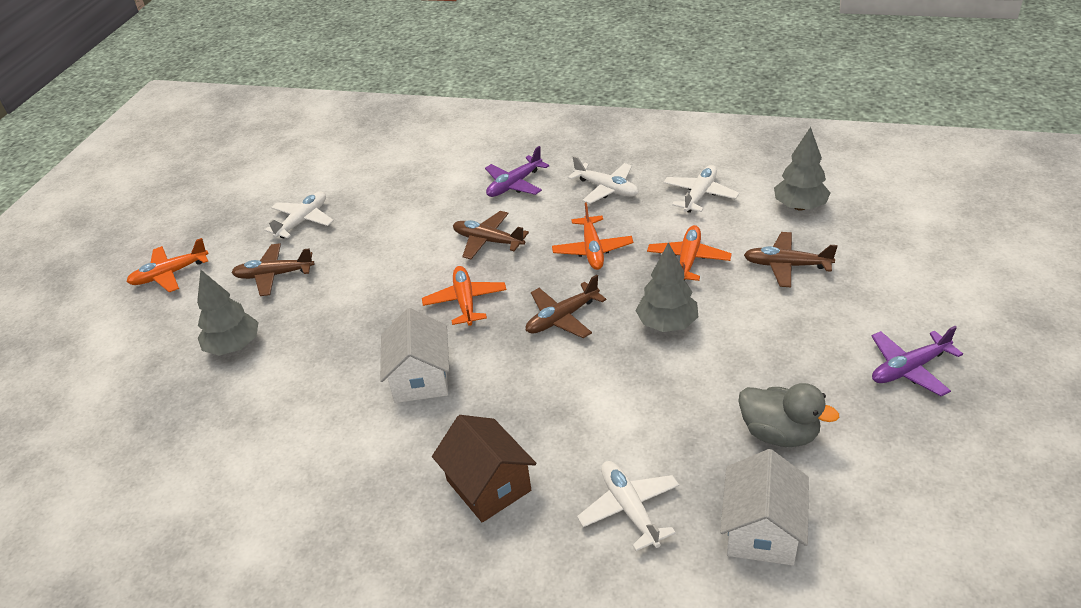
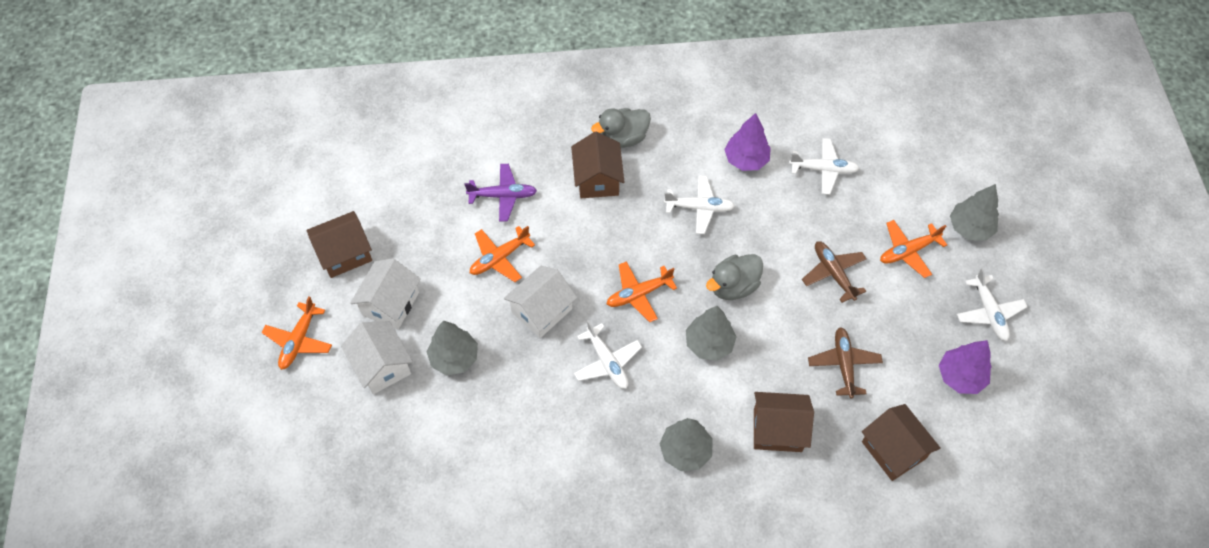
brown house: [432,415,536,522] = 1 -> [307,211,372,278] [571,132,625,198] [754,392,814,452] [862,404,941,481] = 4
brown plane: [231,243,315,296] [453,211,529,259] [526,275,606,338] [744,232,838,287] = 4 -> [802,241,867,303] [808,327,883,399] = 2
grey duck: [738,383,839,447] = 1 -> [591,108,651,148] [706,254,763,300] = 2
grey tree: [197,269,259,356] [636,242,698,332] [774,127,830,211] = 3 -> [427,320,478,375] [659,418,713,471] [686,306,736,361] [950,184,999,241] = 4
purple plane: [485,146,549,197] [871,326,963,396] = 2 -> [465,164,537,222] = 1
purple tree: none = 0 -> [724,113,771,171] [939,340,992,394] = 2
white house: [380,308,449,403] [720,449,809,566] = 2 -> [341,321,413,394] [350,258,421,329] [504,266,577,338] = 3

